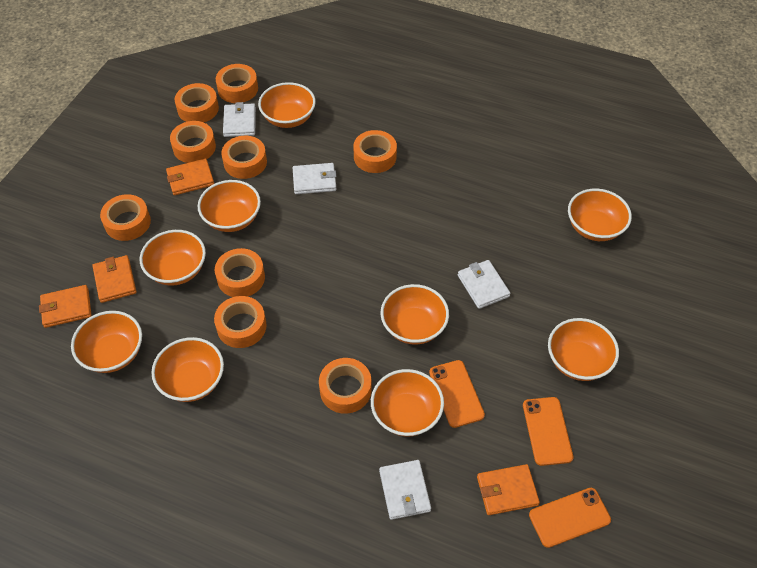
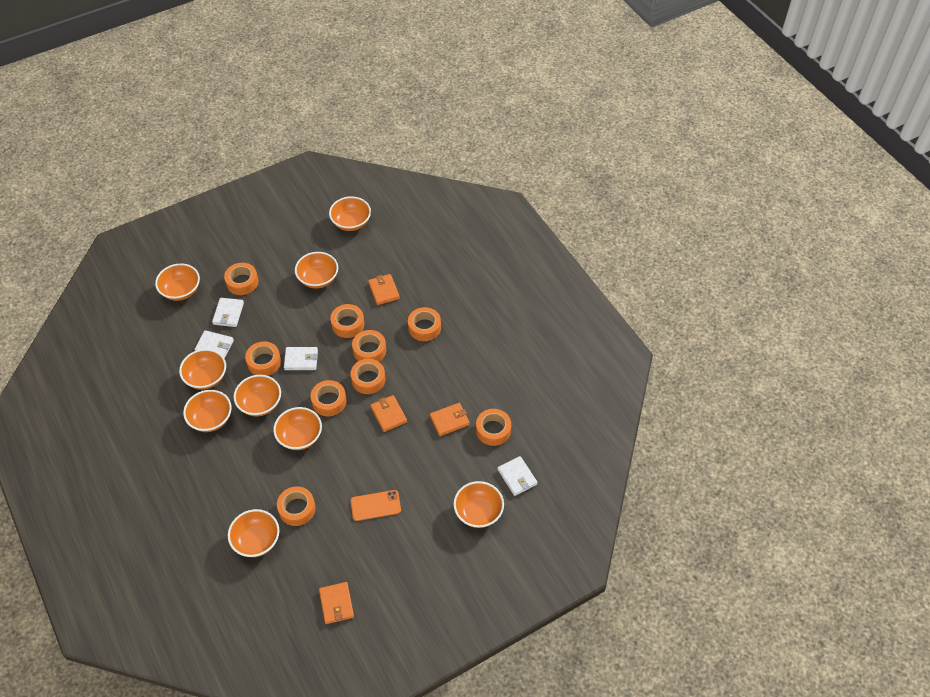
orange phone: [429,360,485,428] [523,397,573,466] [529,488,611,548] = 3 -> [350,490,401,521] = 1

